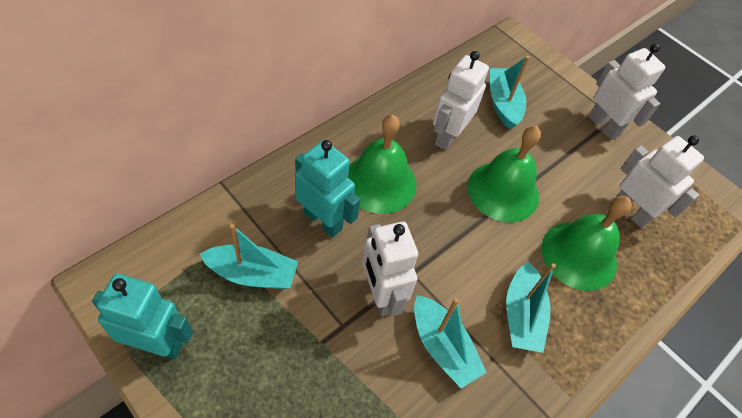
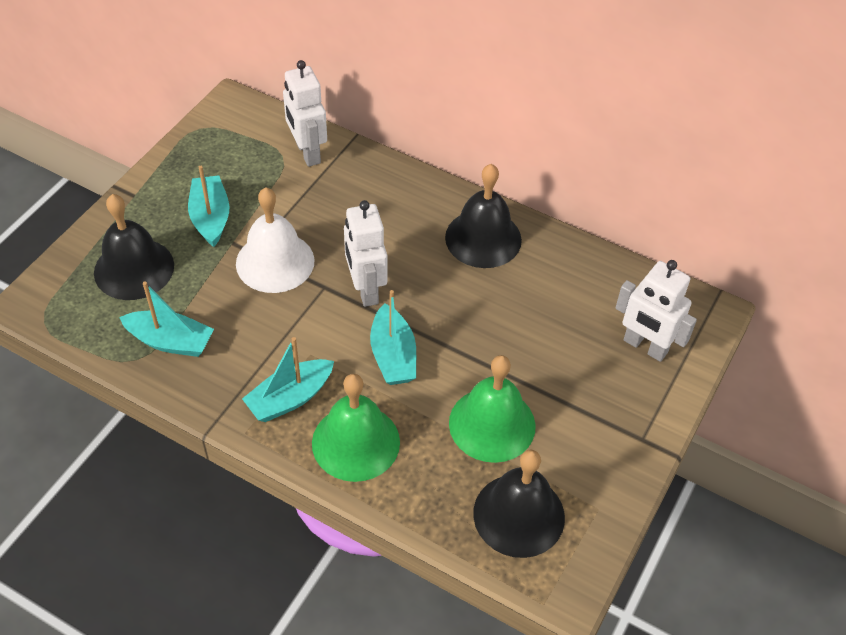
black bell: none = 0 -> [94,194,174,300] [445,164,522,268] [473,449,565,558] = 3
green bell: [348,114,416,214] [468,126,541,222] [541,196,632,291] = 3 -> [312,374,400,482] [449,355,535,463] = 2
turquoise robot: [92,274,193,359] [295,140,360,238] = 2 -> none = 0
white bell: none = 0 -> [236,187,315,293] = 1
white robot: [362,221,418,316] [433,51,489,150] [588,43,665,140] [614,135,704,228] = 4 -> [283,60,327,167] [344,200,387,307] [616,260,697,362] = 3

